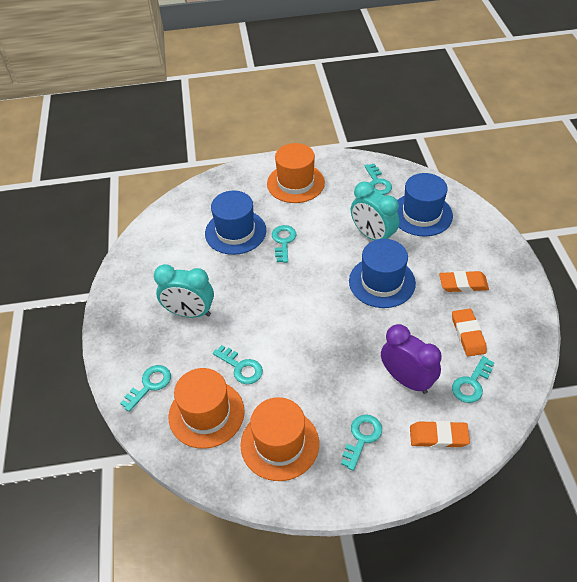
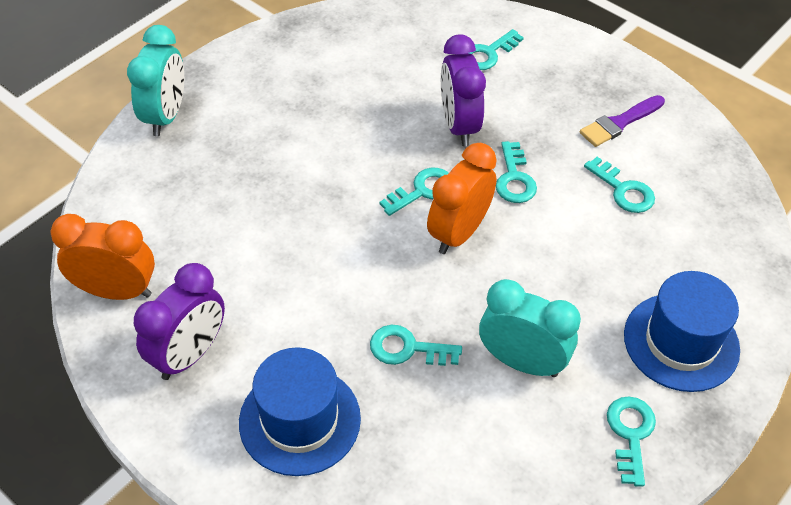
blue hat: [205,191,266,255] [349,239,416,308] [397,173,453,236] = 3 -> [239,347,361,476] [624,271,740,392] = 2
orange clock: none = 0 -> [50,214,155,300] [427,143,497,254] = 2
orange eraser: [410,421,470,448] [439,271,489,292] [452,309,487,357] = 3 -> none = 0
orange hat: [169,368,245,449] [240,397,319,481] [267,143,325,203] = 3 -> none = 0
purple brush: none = 0 -> [580,95,665,147] = 1
purple clock: [381,324,442,394] = 1 -> [134,263,225,380] [441,34,486,146] = 2

